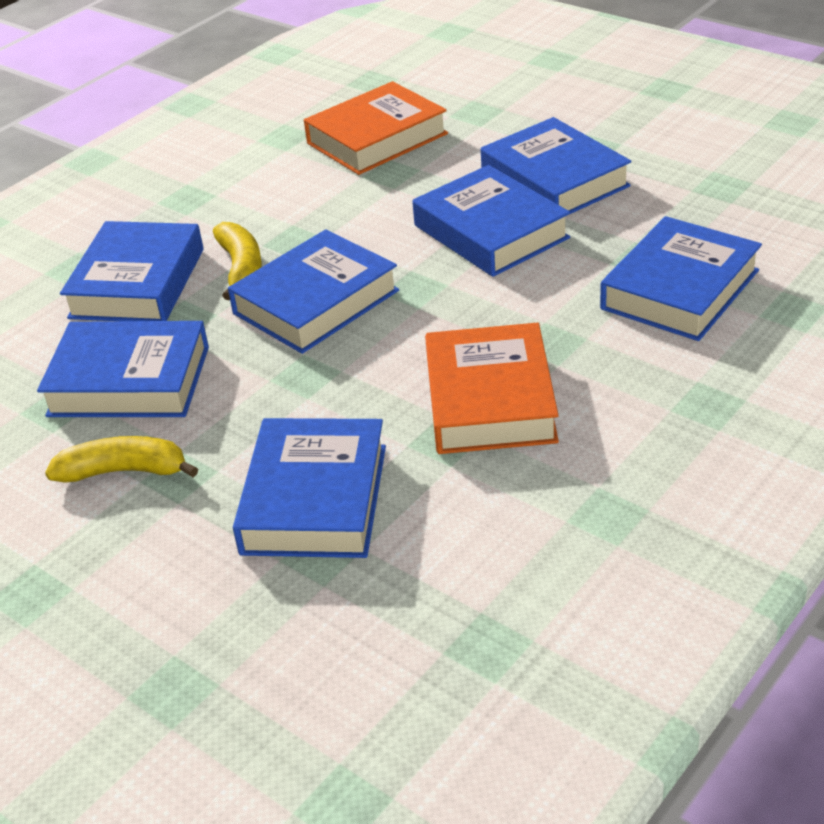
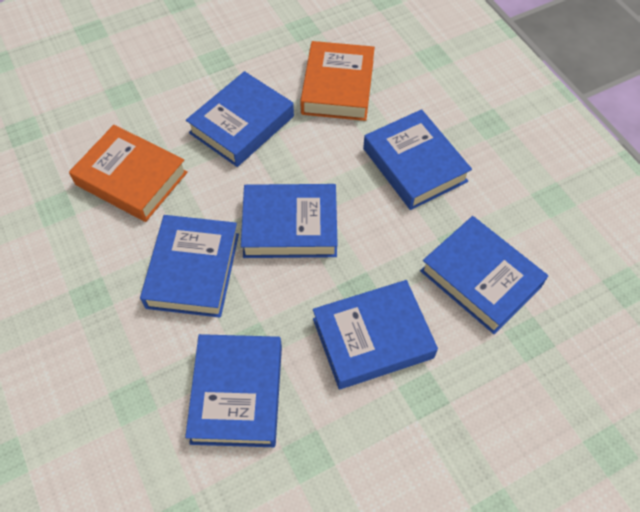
yellow banana: [45,436,198,483] [213,222,262,300] = 2 -> none = 0

